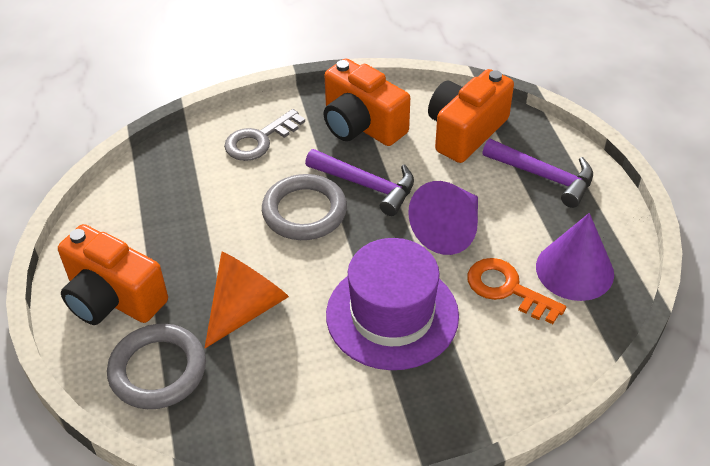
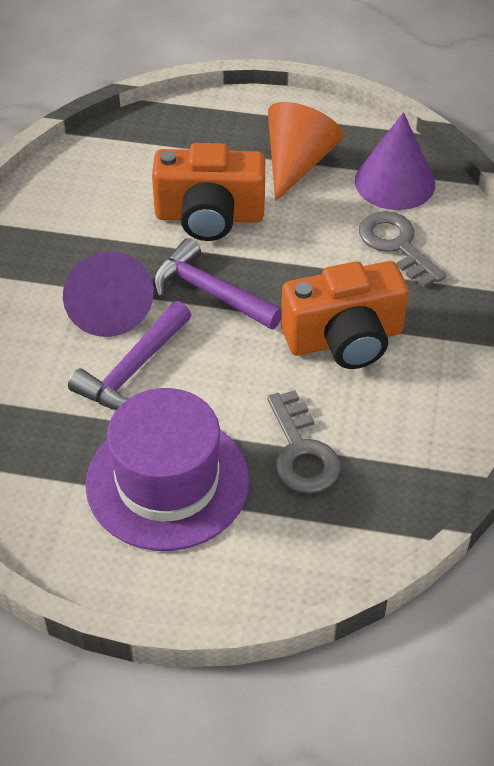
grey key: [224,109,305,161] = 1 -> [267,390,341,493] [359,211,446,288] = 2
grey ring: [107,324,206,409] [262,174,347,240] = 2 -> none = 0
orange camera: [58,224,168,325] [323,58,410,146] [428,69,514,163] = 3 -> [152,143,265,241] [281,261,409,369] = 2
orange key: [467,258,566,324] = 1 -> none = 0

